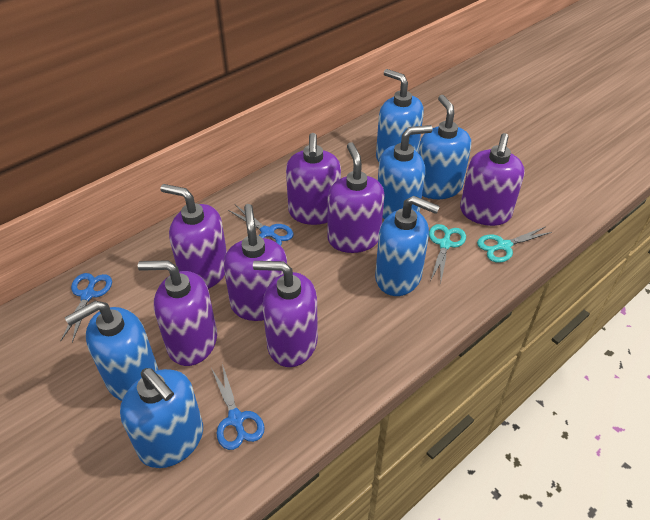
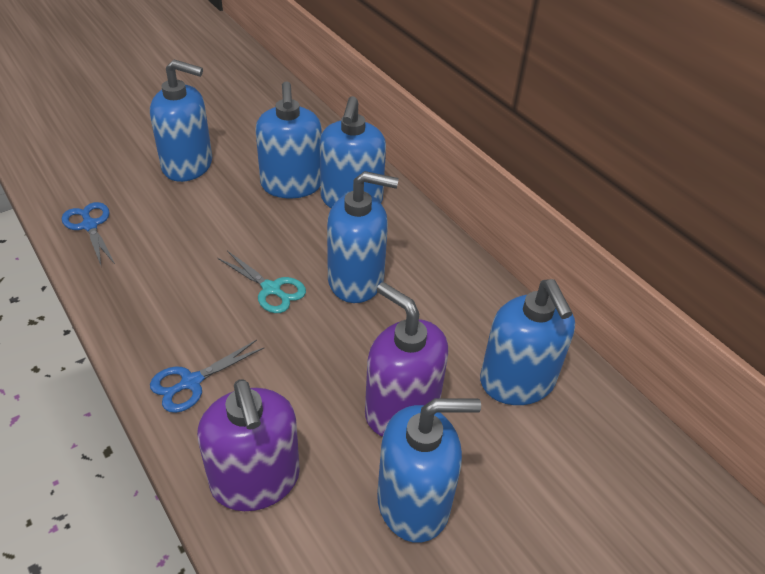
blue scissors: [61,273,112,343] [211,364,265,450] [228,205,294,246] = 3 -> [62,202,115,265] [150,340,265,413] = 2
purple soap dispenser: [138,260,217,366] [160,184,227,289] [223,204,287,321] [253,261,318,367] [286,133,341,225] [327,142,385,253] [460,133,525,226] = 7 -> [197,380,300,511] [365,282,449,437] = 2
turquoise scissors: [429,224,466,282] [477,227,552,263] = 2 -> [218,251,306,313] = 1

